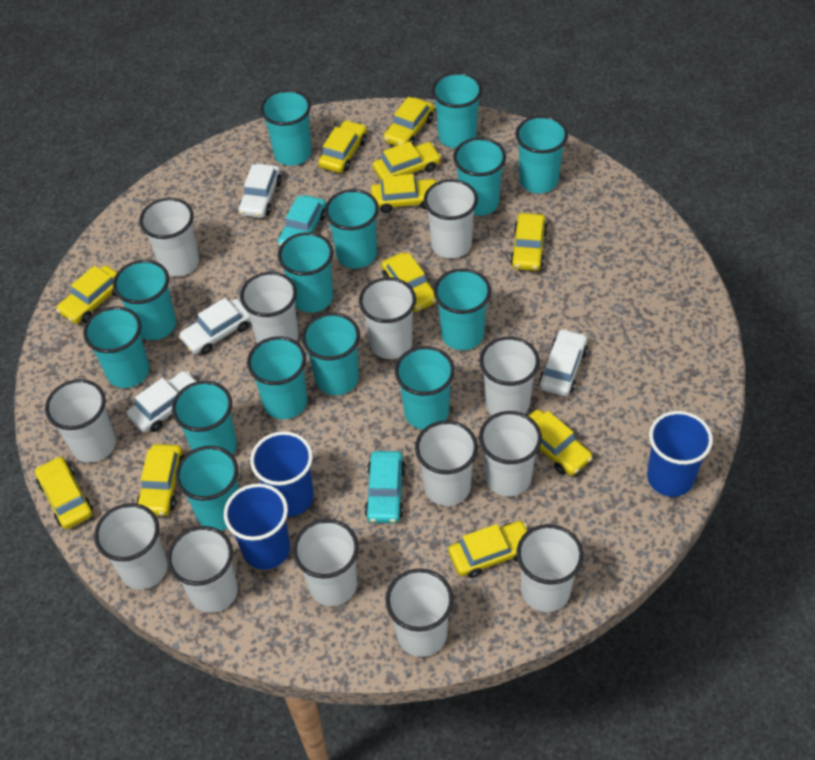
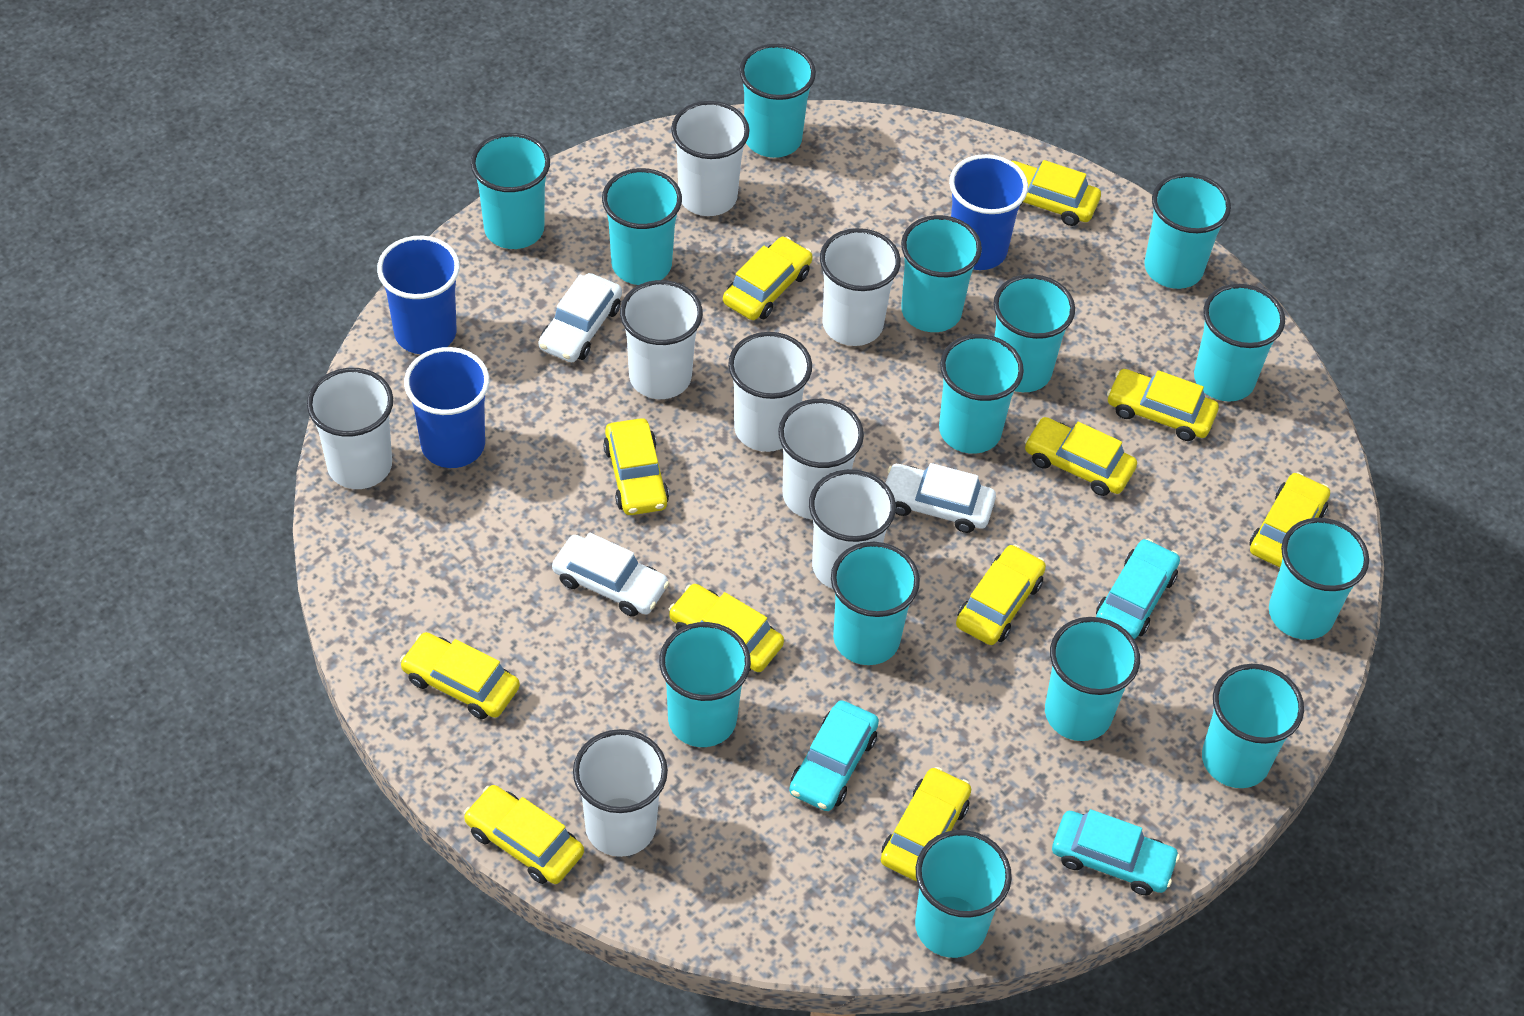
turquoise car: [277,195,326,247] [365,451,405,523] = 2 -> [789,700,879,811] [1052,809,1180,895] [1096,539,1180,639] = 3
white car: [127,371,197,433] [179,298,250,355] [238,164,282,218] [539,329,588,396] = 4 -> [539,273,622,362] [552,533,669,617] [886,463,996,533] = 3
white cup: [45,379,116,463] [94,503,168,589] [139,198,199,277] [167,526,238,613] [240,272,299,343] [293,519,359,606] [359,277,416,359] [386,568,454,657] [415,420,478,506] [424,179,478,259] [479,337,540,415] [479,411,542,496] [516,524,583,612] = 13 -> [307,368,393,489] [573,729,668,857] [620,280,703,399] [671,101,750,216] [728,332,812,452] [778,399,864,519] [809,469,896,589] [820,228,901,346] = 8

